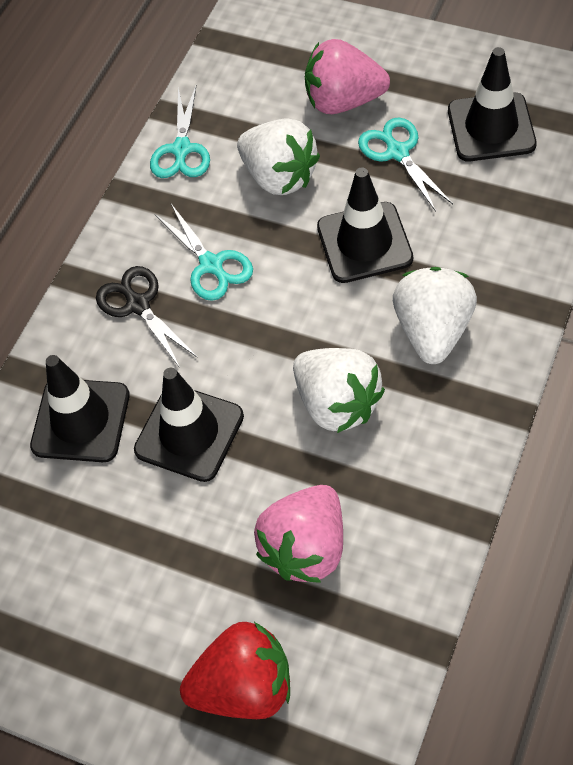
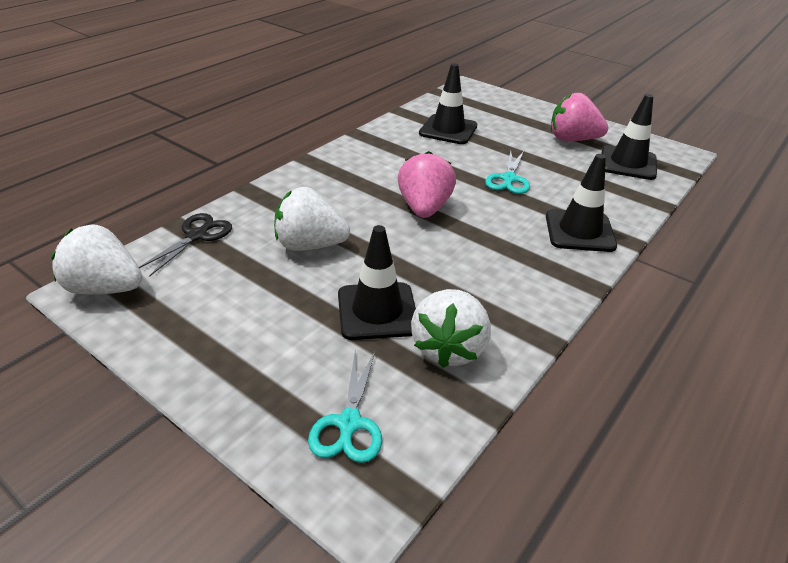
red strawberry: [180,622,290,719] = 1 -> none = 0
turquoise scissors: [150,86,210,178] [155,204,253,301] [358,117,453,212] = 3 -> [308,350,382,463] [485,151,530,194] = 2

